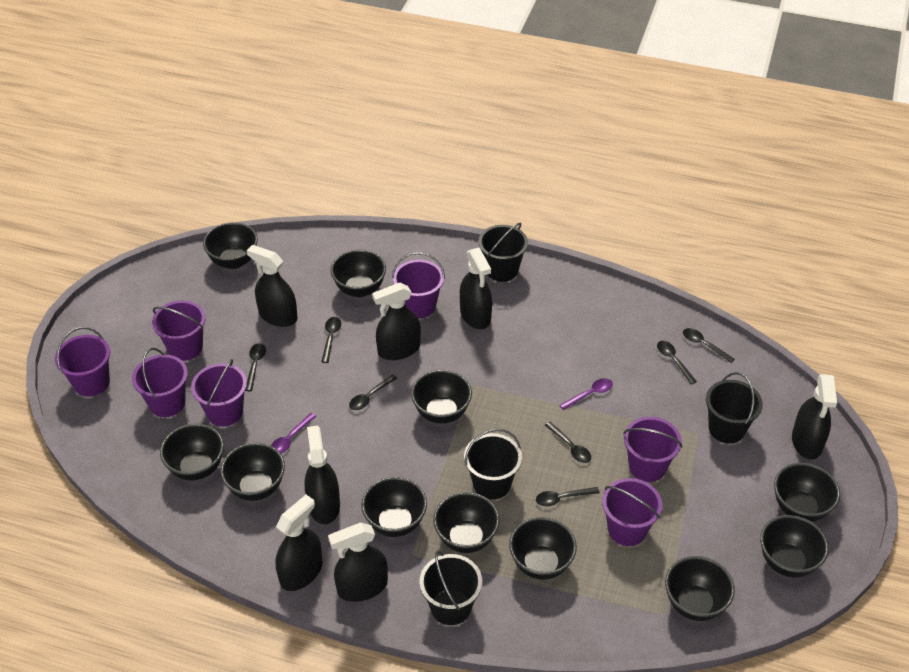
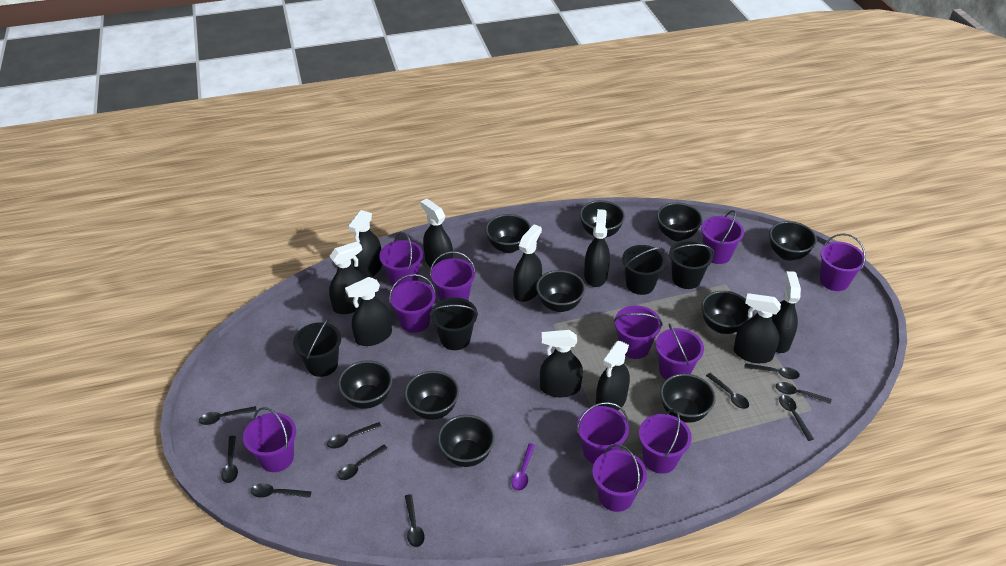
black bowl: [160,424,224,481] [203,222,258,269] [220,443,285,501] [331,250,386,297] [361,477,427,537] [411,370,472,424] [433,492,500,553] [509,517,577,580] [665,556,735,621] [760,515,829,577] [774,463,840,522] = 11 -> [338,360,392,409] [404,371,459,420] [437,415,495,467] [485,214,531,253] [536,270,585,312] [580,200,625,238] [657,203,703,241] [660,374,716,423] [701,291,751,334] [769,221,817,261] = 10
black spoon: [245,343,266,391] [321,317,341,363] [349,374,397,410] [536,487,600,506] [545,422,591,463] [657,341,697,385] [683,328,735,363] = 7 -> [199,406,257,425] [221,436,238,483] [251,483,312,498] [327,422,382,449] [338,445,388,480] [405,494,425,547] [706,373,749,409] [744,363,800,379] [776,382,831,404] [779,395,814,441] = 10
black spray bottle: [247,245,298,327] [276,495,322,591] [305,425,340,524] [328,523,388,602] [372,283,421,360] [460,247,492,329] [792,374,837,460] = 7 -> [329,241,365,314] [345,277,392,346] [348,210,382,278] [420,198,453,267] [513,224,542,302] [540,330,583,397] [584,209,610,287] [596,341,630,411] [734,293,781,363] [772,271,801,353] = 10
purple bucket: [55,327,110,397] [132,348,188,417] [152,300,206,361] [191,359,247,426] [392,252,445,318] [602,478,662,546] [623,417,682,482] = 7 -> [243,407,296,472] [379,232,423,288] [389,274,436,333] [430,251,476,301] [577,402,629,464] [592,444,647,512] [614,306,662,359] [639,409,692,474] [656,323,704,380] [701,210,744,264] [820,233,866,291] = 11
purple spoon: [271,413,316,454] [560,378,613,410] = 2 -> [512,443,535,491] = 1

